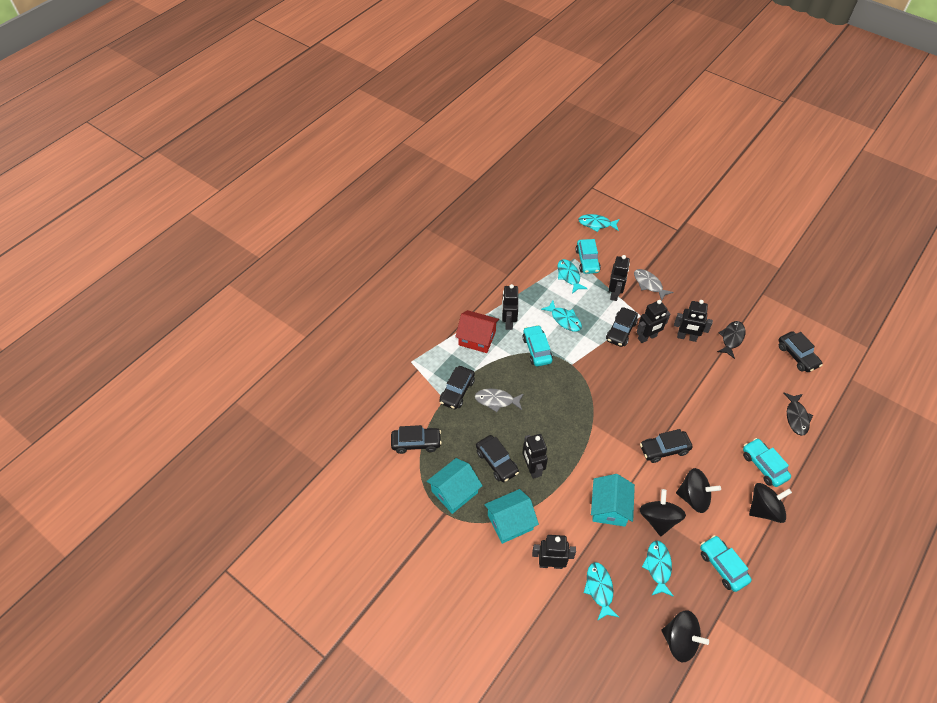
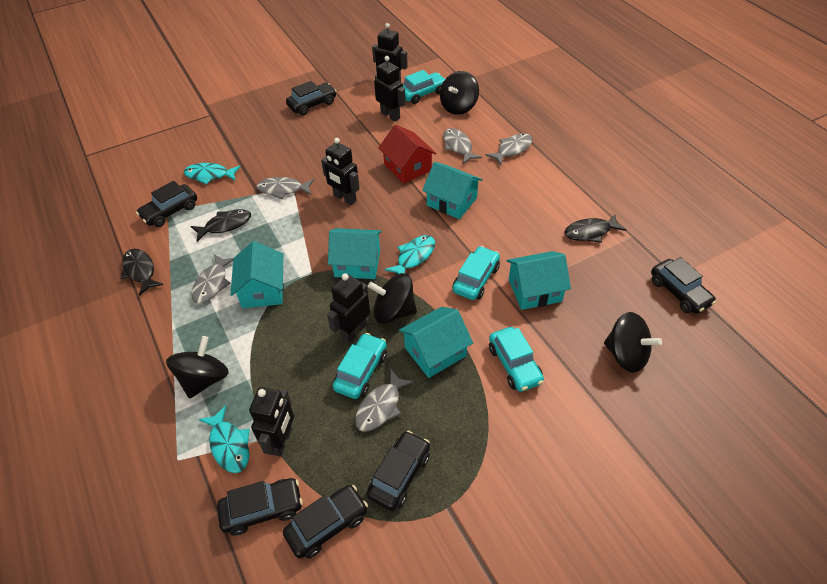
black fish: [717,321,745,359] [784,393,813,436] = 2 -> [121,249,163,296] [190,209,251,242] [564,214,626,243] = 3
black robot: [502,284,518,330] [522,434,548,479] [532,535,576,569] [609,255,630,301] [637,300,670,343] [674,300,713,342] = 6 -> [249,387,294,457] [321,138,359,205] [327,273,370,343] [372,23,408,82] [374,56,405,121] = 5
grey fish: [475,388,524,412] [634,269,673,301] = 2 -> [192,254,233,304] [257,177,314,199] [355,370,414,432] [443,128,482,164] [485,133,533,165] = 5
turquoise fish: [541,300,582,331] [558,259,588,294] [578,214,620,232] [584,562,619,621] [642,541,674,597] = 5 -> [184,163,241,184] [198,405,250,473] [384,235,435,274] = 3
turquoise house: [426,458,483,514] [484,489,539,544] [591,474,635,527] = 3 -> [230,241,284,308] [328,228,382,279] [399,307,473,378] [422,162,483,219] [507,251,571,310] = 5

